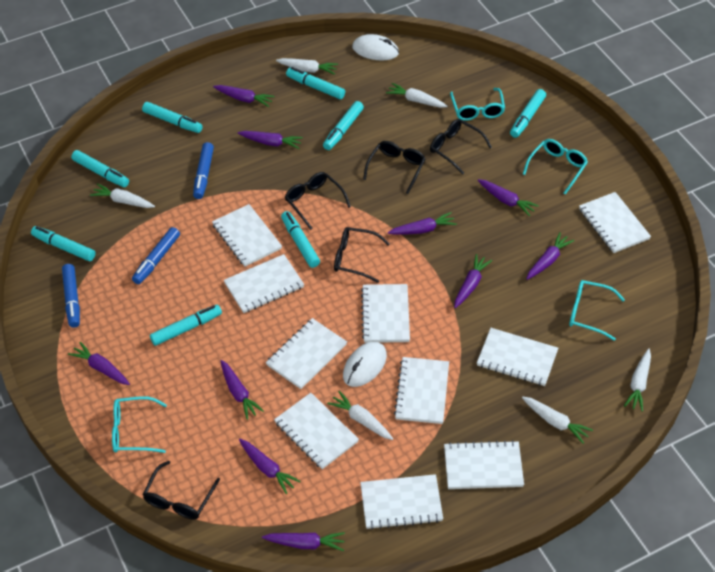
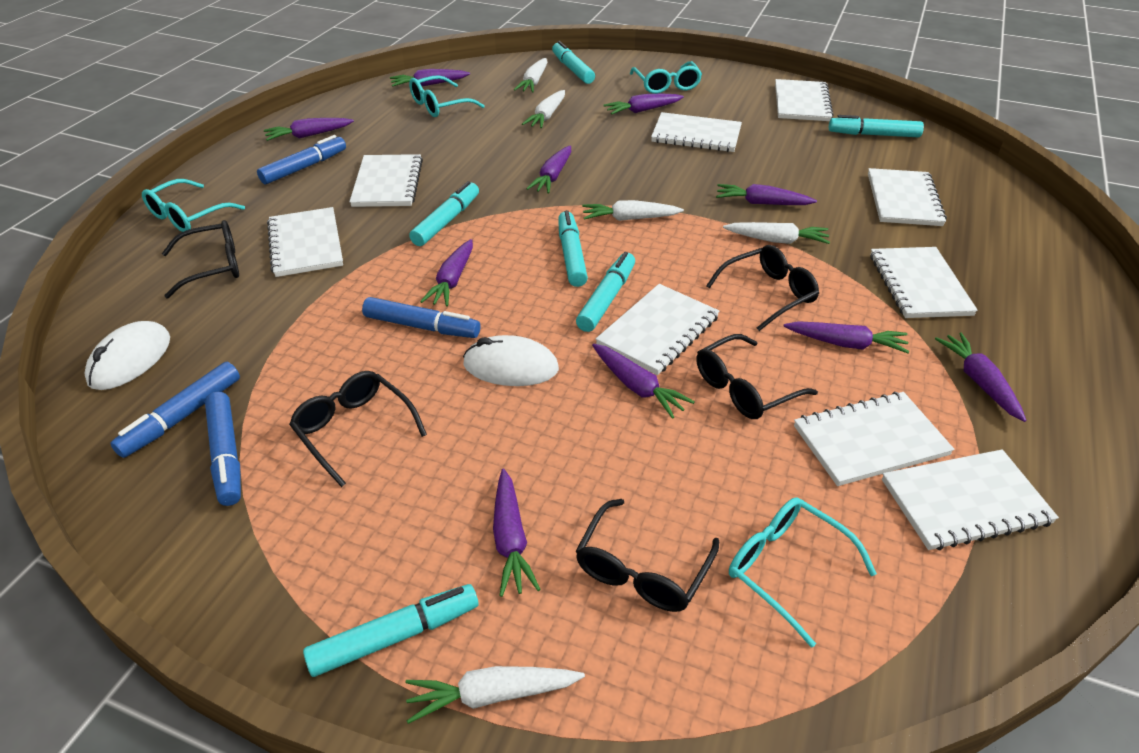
blue marker: [62,264,80,328] [132,227,180,284] [193,142,214,199] = 3 -> [110,362,240,458] [205,392,241,506] [257,135,346,184] [362,297,480,338] = 4
turquoise marker: [31,226,96,261] [71,150,129,187] [142,102,203,133] [150,304,222,346] [281,211,320,268] [286,67,345,99] [323,101,364,150] [510,89,546,138] = 8 -> [303,584,478,677] [409,181,479,246] [552,41,595,84] [558,210,588,287] [576,252,635,332] [829,115,924,137] = 6
white carrot: [90,183,155,208] [276,58,338,75] [327,391,393,440] [386,83,448,108] [522,396,593,444] [624,349,651,412] = 6 -> [405,666,585,724] [514,58,547,93] [522,90,565,129] [582,200,684,221] [723,222,830,244] = 5
white notebook: [212,204,282,267] [224,254,304,313] [266,318,347,389] [274,393,359,469] [360,474,443,530] [361,284,410,343] [394,357,449,424] [444,440,524,489] [477,328,558,386] [579,192,651,253] = 10 -> [267,207,343,277] [349,154,423,207] [596,284,720,375] [651,112,742,152] [775,79,834,121] [794,392,955,486] [868,168,947,226] [870,247,978,318] [882,449,1059,550] = 9

